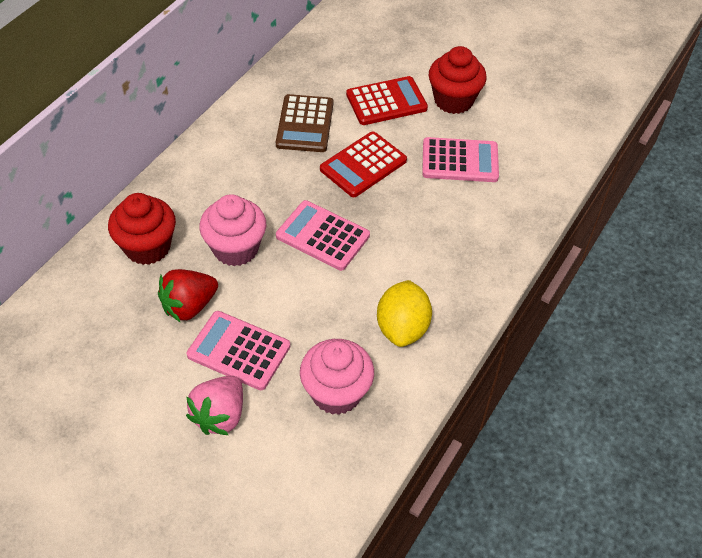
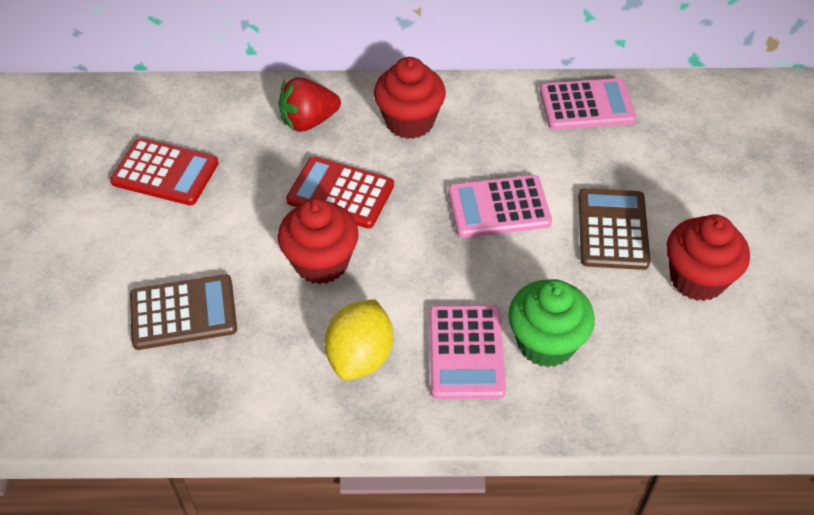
brown calculator: [276,94,333,152] = 1 -> [130,274,237,350] [578,188,650,270] = 2
green cupcake: none = 0 -> [508,279,595,367] = 1
pink cupcake: [199,194,266,266] [300,339,374,415] = 2 -> none = 0
pink strawberry: [186,376,243,435] = 1 -> none = 0
red cupcake: [108,193,176,265] [429,46,487,114] = 2 -> [278,198,359,284] [374,57,446,139] [667,214,750,301] = 3

